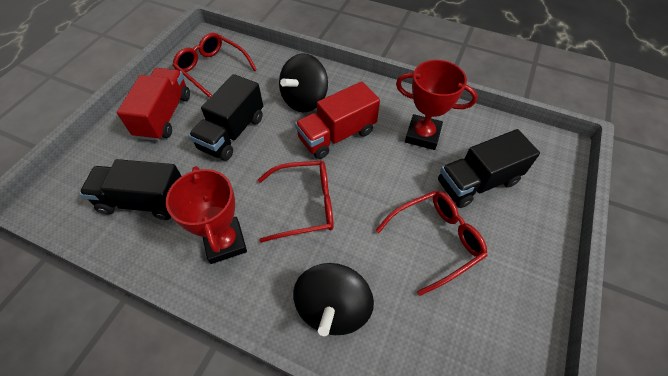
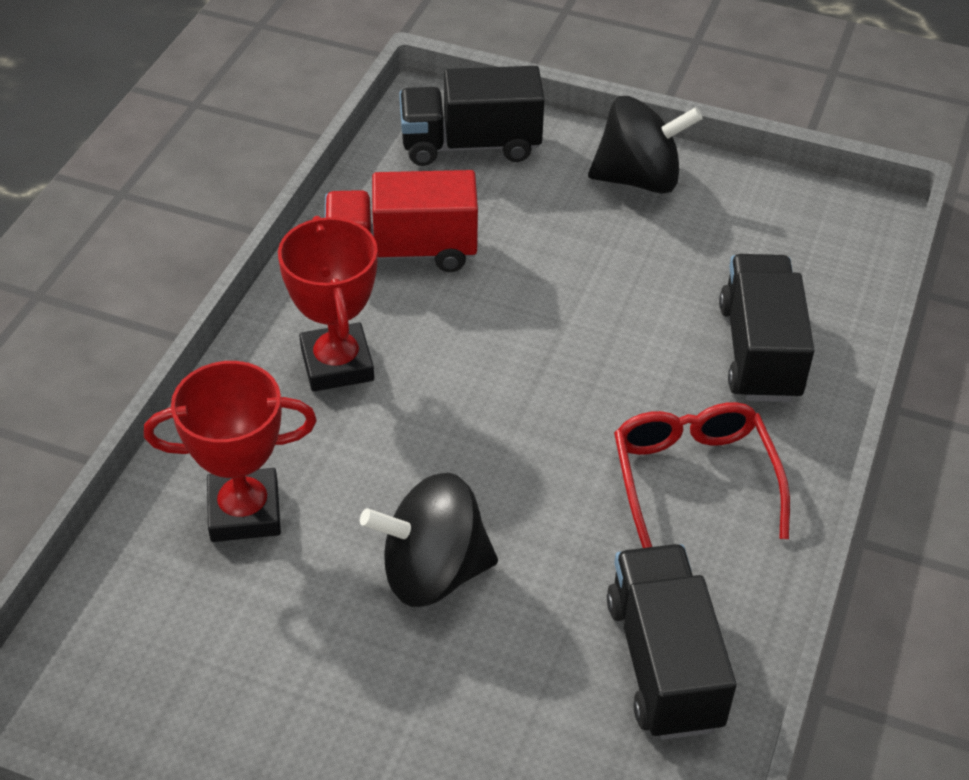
red glasses: [172,33,257,98] [258,161,334,243] [375,191,487,296] = 3 -> [614,402,790,548] = 1
red truck: [117,68,190,141] [295,82,380,159] = 2 -> [325,170,478,272] = 1

